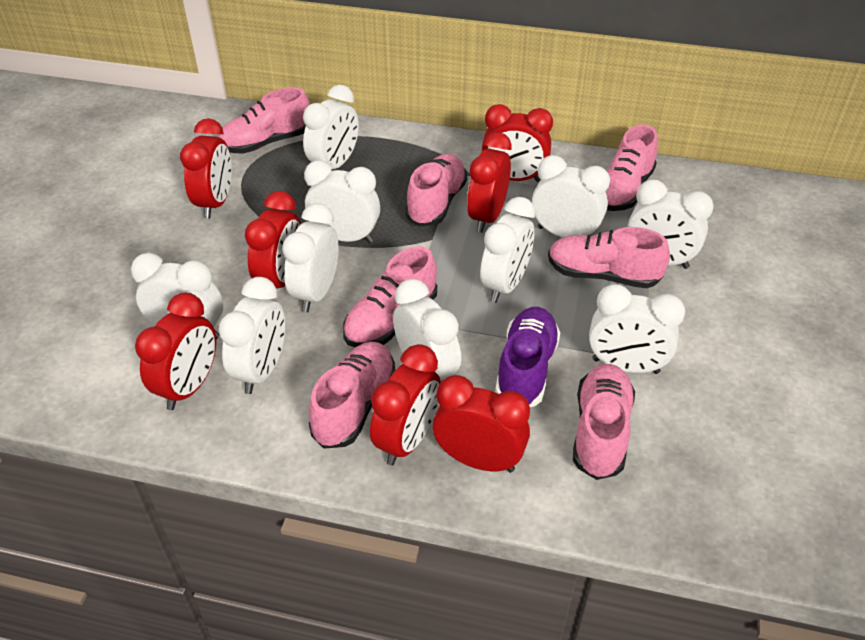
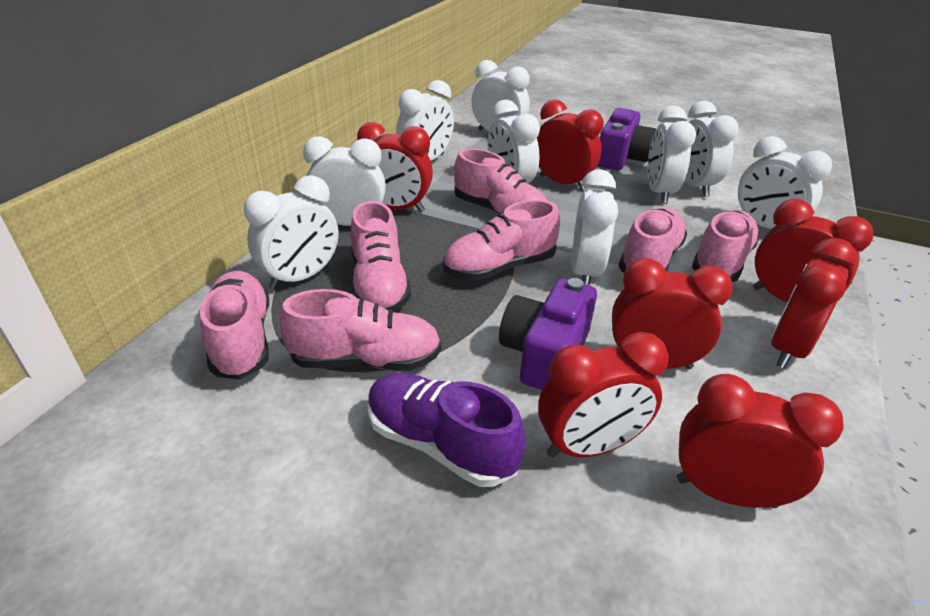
purple camera: none = 0 -> [499,278,597,390] [597,108,656,170] = 2
white clock: [131,253,223,339] [219,277,285,394] [282,203,339,312] [303,85,359,169] [304,160,380,243] [393,279,461,382] [480,197,535,303] [532,155,610,238] [589,284,685,374] [628,180,714,269] = 10 -> [244,175,339,290] [303,136,386,226] [396,80,454,161] [472,60,530,131] [488,100,540,184] [572,169,618,285] [647,106,696,204] [684,101,739,197] [738,136,832,229] = 9

